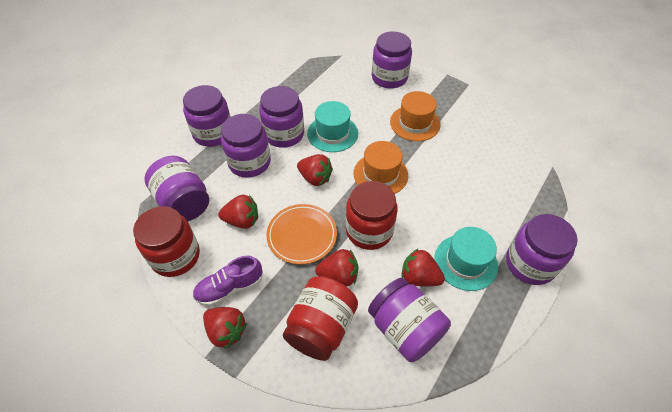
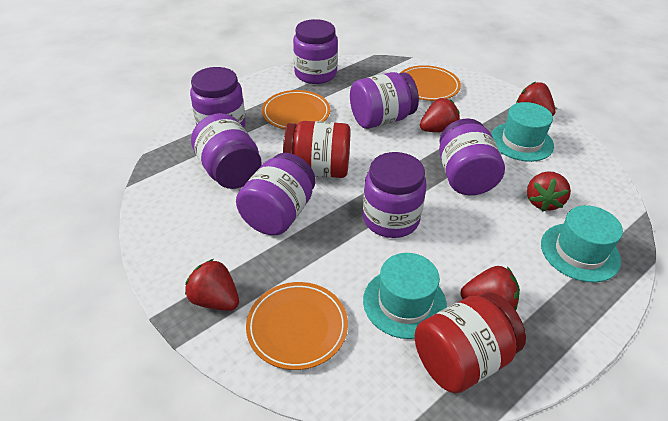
orange hat: [354,141,408,194] [390,91,440,141] = 2 -> none = 0
orange plate: [266,204,337,264] = 1 -> [246,282,348,370] [262,90,330,129] [400,65,461,101] = 3
purple shoe: [192,256,263,306] = 1 -> none = 0
red jar: [133,206,200,277] [283,276,358,361] [346,181,398,250] = 3 -> [283,121,351,178] [415,292,526,393] = 2
turquoise hat: [307,101,358,152] [434,227,498,291] = 2 -> [363,253,447,339] [491,102,554,162] [541,205,623,282] = 3

